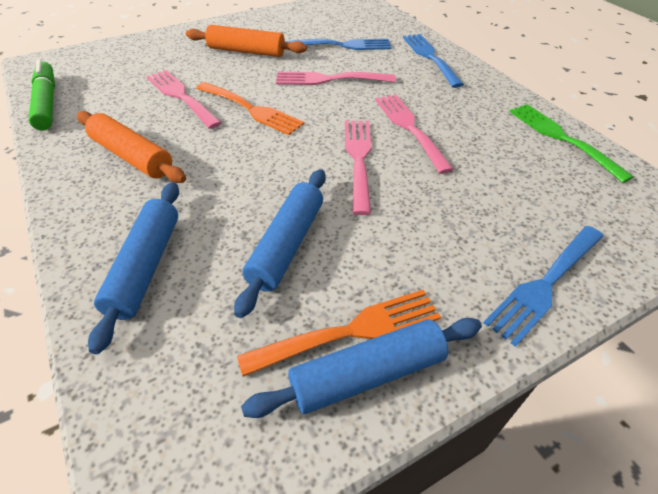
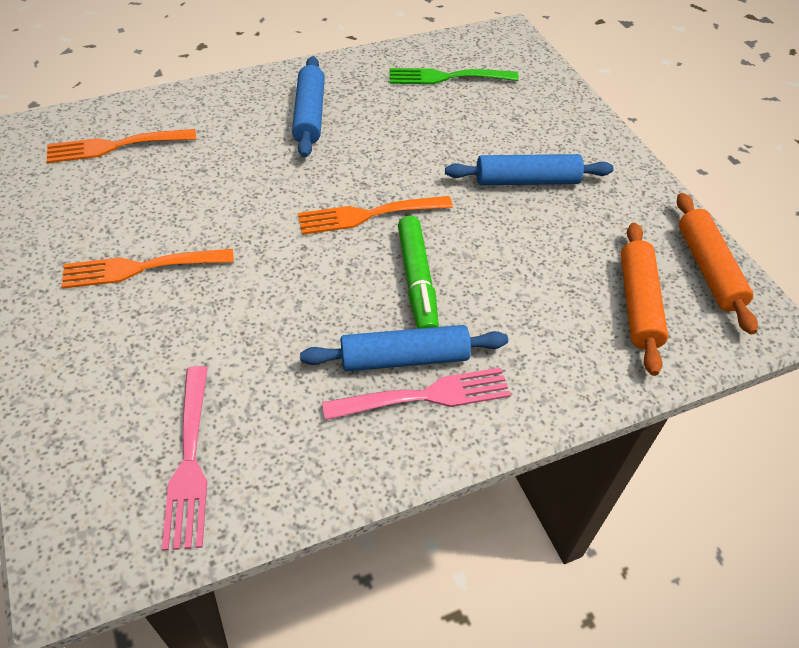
blue fork: [285,39,392,50] [403,34,464,88] [484,226,604,347] = 3 -> none = 0
orange fork: [196,82,304,135] [237,290,441,377] = 2 -> [46,129,197,163] [61,249,234,289] [298,196,453,235] = 3
pink fork: [146,70,222,129] [276,72,396,85] [345,121,372,215] [375,95,454,174] = 4 -> [162,366,208,551] [322,368,511,420] = 2

